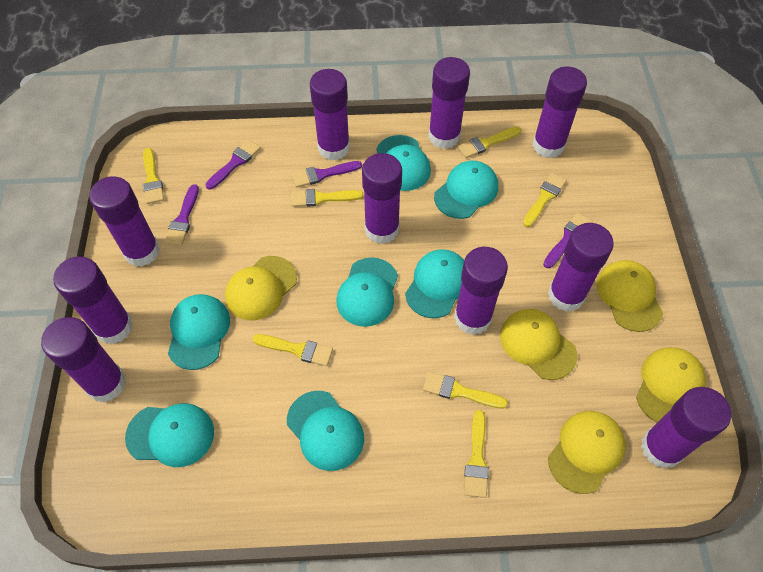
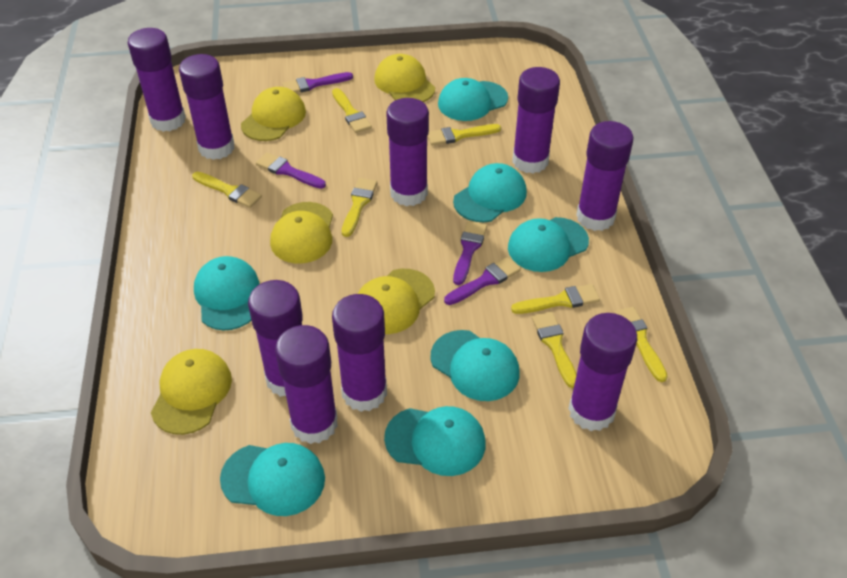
purple glue stick: [41,317,126,402] [53,256,133,344] [89,176,160,267] [310,69,350,160] [362,153,402,244] [428,57,470,149] [454,247,508,335] [532,66,587,158] [548,223,614,312] [641,387,731,469] = 10 -> [128,28,186,132] [179,54,235,160] [248,280,303,397] [275,325,338,444] [332,294,387,412] [386,98,429,206] [512,67,560,174] [568,313,637,431] [576,121,633,231] = 9

